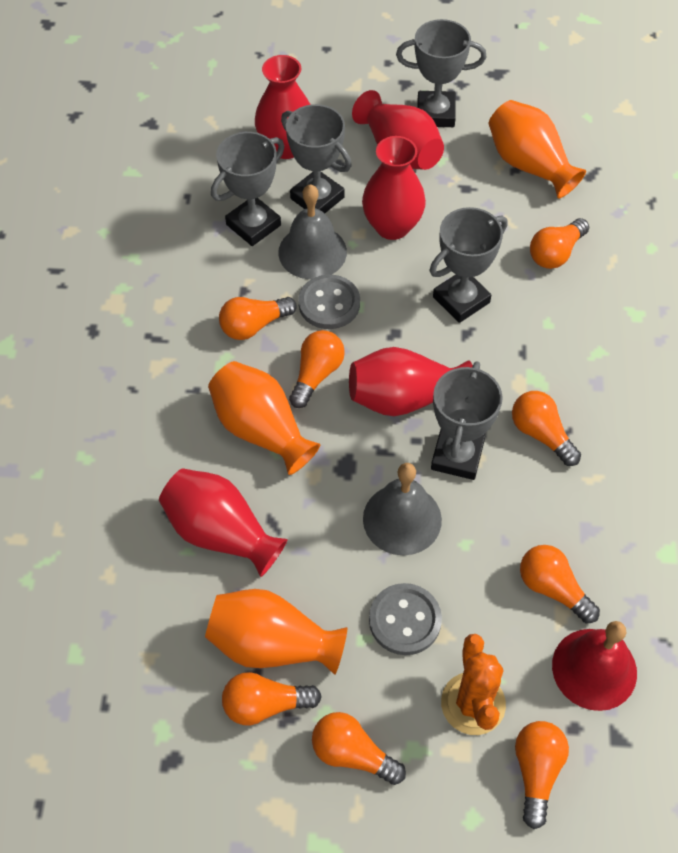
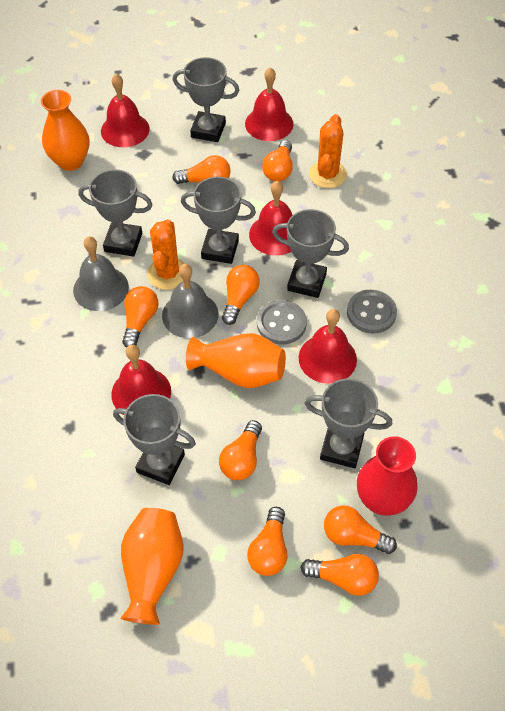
grey trophy: [211,132,284,246] [281,104,352,214] [396,19,486,127] [430,207,508,323] [431,361,503,480] = 5 -> [78,169,153,256] [113,394,196,485] [172,57,239,142] [181,176,256,264] [272,209,349,298] [305,378,392,468] = 6
orange cactus: [441,634,506,735] = 1 -> [147,219,185,290] [309,114,347,188] = 2
red bell: [552,621,637,711] = 1 -> [101,74,150,147] [112,345,171,415] [245,67,293,141] [249,181,292,255] [299,309,357,384] = 5
red vase: [159,468,288,577] [255,55,311,159] [349,347,473,416] [352,90,444,170] [362,136,426,240] = 5 -> [357,436,418,516] = 1

